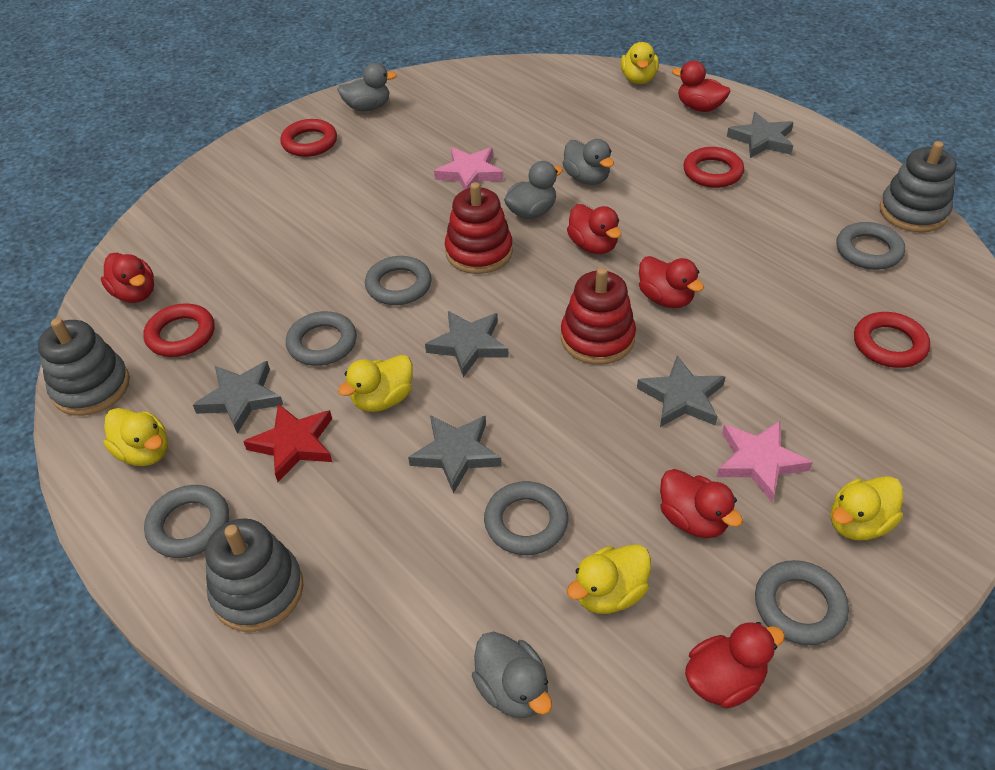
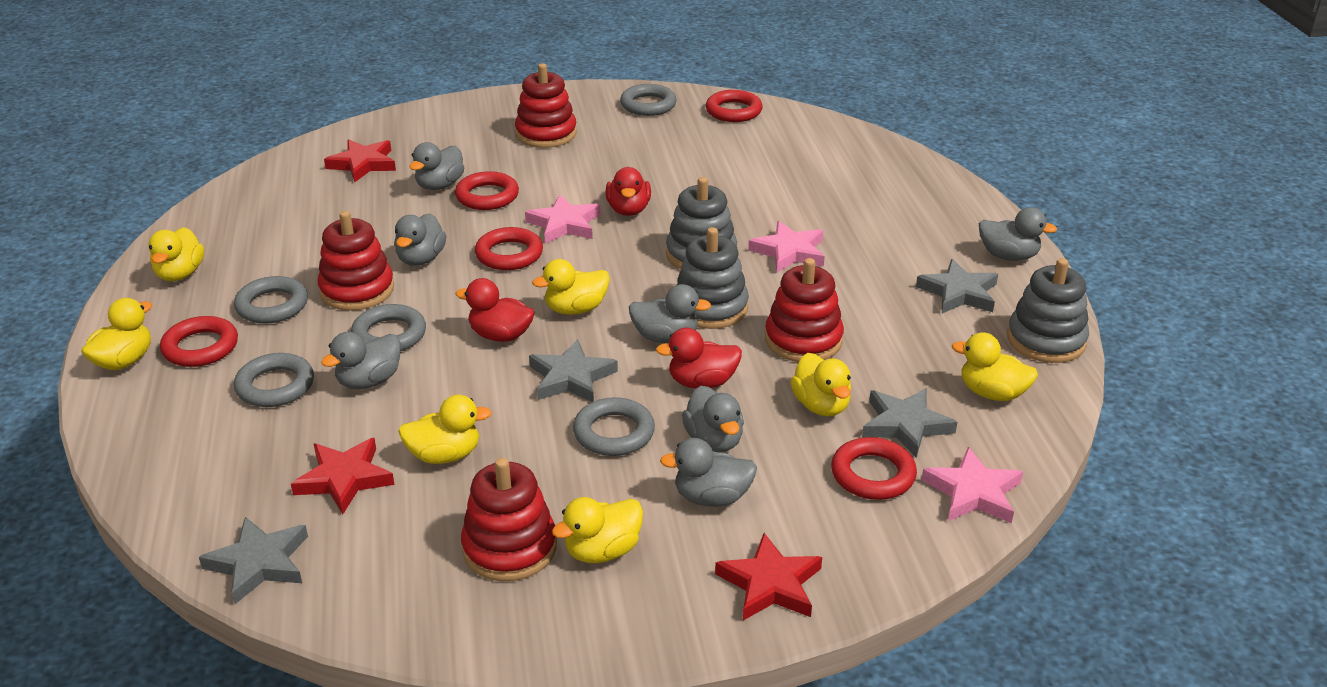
grey duck: [337,63,397,111] [472,632,552,718] [504,161,563,219] [562,139,614,185] = 4 -> [321,332,401,389] [394,213,446,266] [409,142,464,190] [629,284,711,343] [660,438,757,507] [682,386,744,452] [979,207,1057,261] = 7
grey ring: [144,485,229,558] [286,311,357,366] [365,256,432,305] [484,481,568,555] [755,560,849,645] [837,222,905,270] = 6 -> [234,276,308,324] [234,353,314,407] [351,304,426,351] [573,397,655,456] [620,84,677,116] = 5
grey star: [193,361,283,434] [408,415,502,494] [425,311,509,377] [637,355,725,427] [727,112,794,158] = 5 -> [199,517,308,604] [529,339,618,402] [862,388,957,458] [916,259,998,313] = 4
pink star: [434,147,503,190] [717,421,813,502] = 2 -> [525,195,601,244] [748,221,825,273] [921,447,1023,523] = 3
red duck: [101,253,154,303] [567,204,621,254] [639,256,704,308] [660,469,743,538] [672,61,730,112] [685,622,785,709] = 6 -> [455,278,535,342] [605,167,651,216] [656,328,742,388] = 3
red ring: [143,303,214,357] [280,119,337,157] [683,147,744,188] [854,312,930,368] = 4 -> [160,316,238,367] [455,171,519,210] [475,227,543,270] [706,90,763,122] [831,437,917,500] = 5
red stacking toy: [445,182,513,274] [561,267,636,365] = 2 -> [318,211,394,311] [461,458,557,581] [515,63,577,148] [765,258,844,362] = 4
red star: [243,404,332,482] = 1 -> [291,438,395,514] [324,139,396,182] [715,533,822,620] = 3
yellow duck: [103,408,168,466] [338,355,413,412] [567,544,651,614] [621,42,659,84] [831,476,903,540] = 5 -> [81,298,152,370] [148,227,204,281] [398,395,492,464] [532,259,610,315] [552,497,643,563] [790,353,851,416] [952,332,1038,401] = 7

